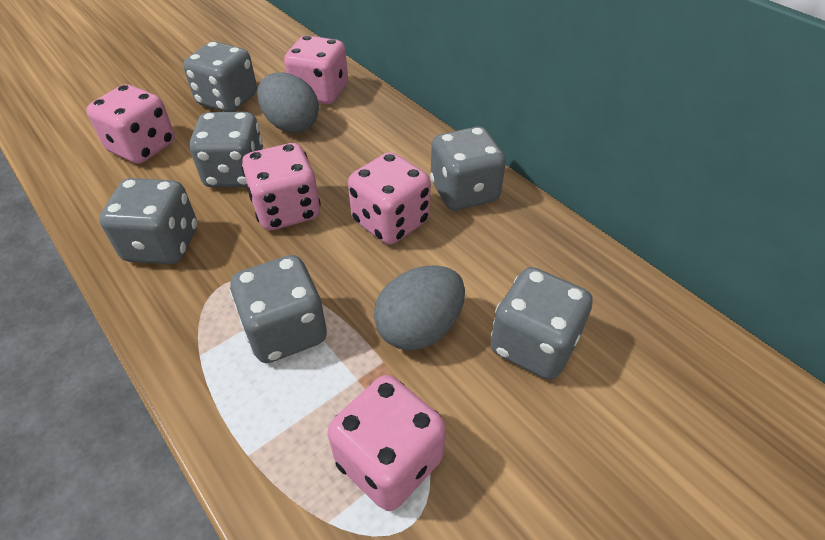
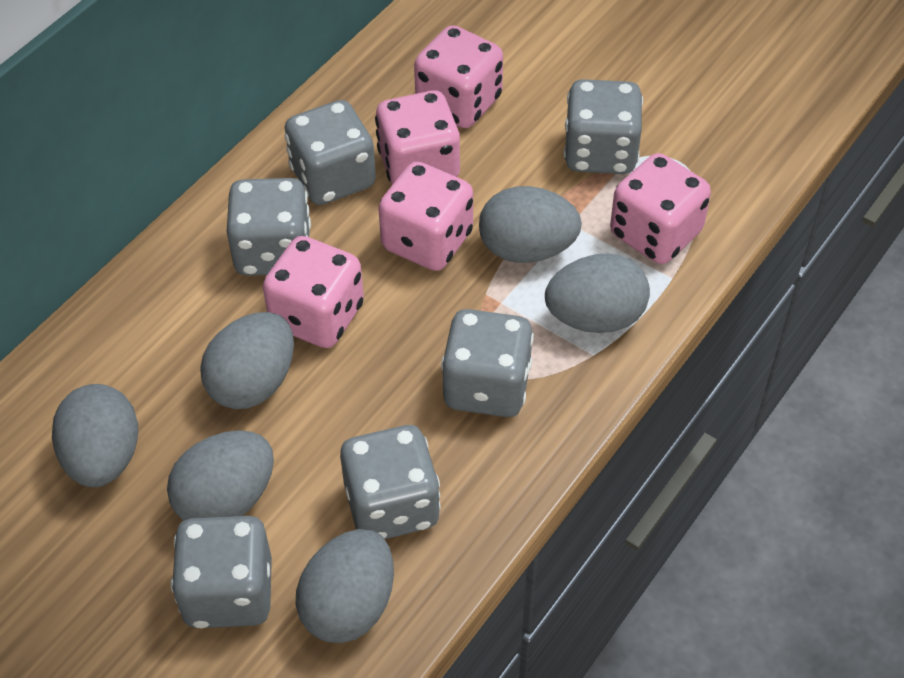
grey egg: [257,72,319,133] [374,265,465,351] = 2 -> [52,384,138,487] [167,430,274,521] [200,312,294,409] [296,529,394,643] [479,186,582,263] [545,253,650,333] = 6

